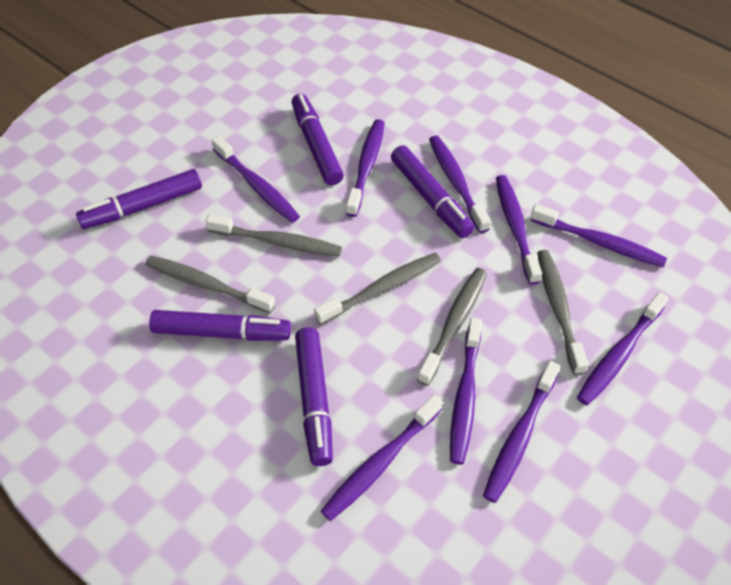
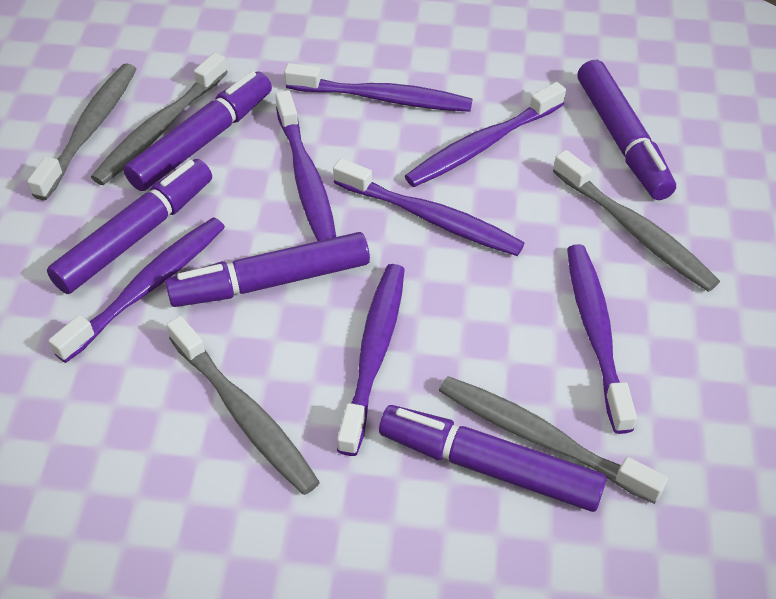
purple toothbrush: [211,135,300,223] [321,395,443,521] [346,119,385,217] [429,135,491,233] [450,318,482,464] [483,361,560,503] [496,175,542,285] [530,204,667,267] [577,292,669,405] = 9 -> [48,217,225,363] [275,90,336,241] [284,63,473,112] [333,158,524,256] [337,264,405,456] [405,82,566,187] [567,244,637,434] = 7

